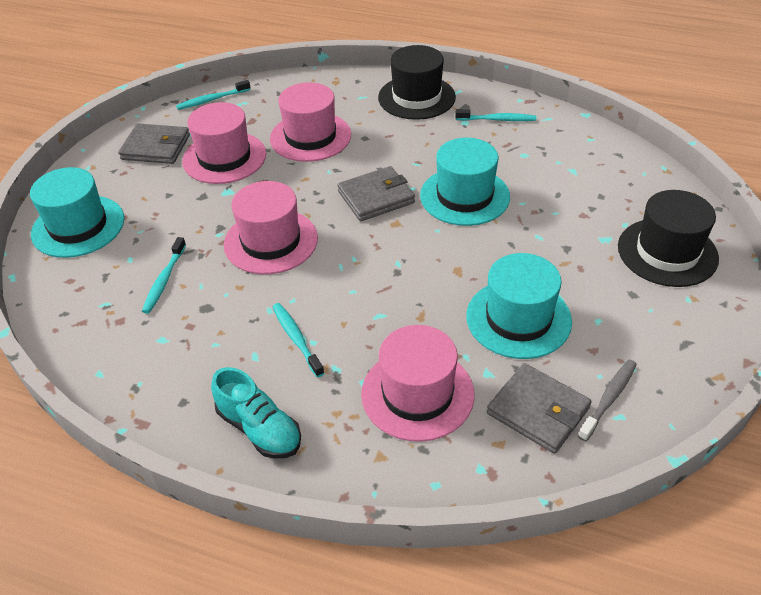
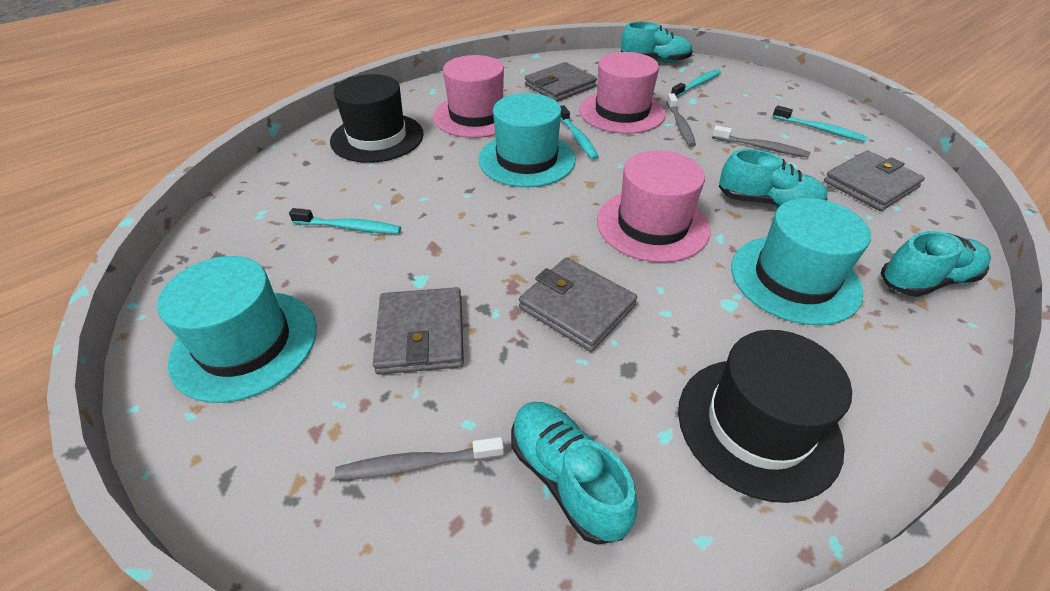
grey toothbrush: [578,360,637,442] = 1 -> [335,437,504,480] [666,93,696,147] [712,125,810,158] = 3
grey wallet: [118,123,190,164] [337,166,415,221] [487,363,592,454] = 3 -> [373,287,464,375] [519,258,637,352] [525,62,597,102] [824,151,925,211] = 4
pink hat: [182,102,266,184] [224,181,318,274] [270,82,351,162] [361,325,475,442] = 4 -> [433,55,504,138] [579,52,666,134] [597,150,711,263] = 3
turquoise shoe: [211,367,301,459] = 1 -> [511,402,638,545] [621,21,693,63] [719,149,828,208] [880,231,991,297] = 4

